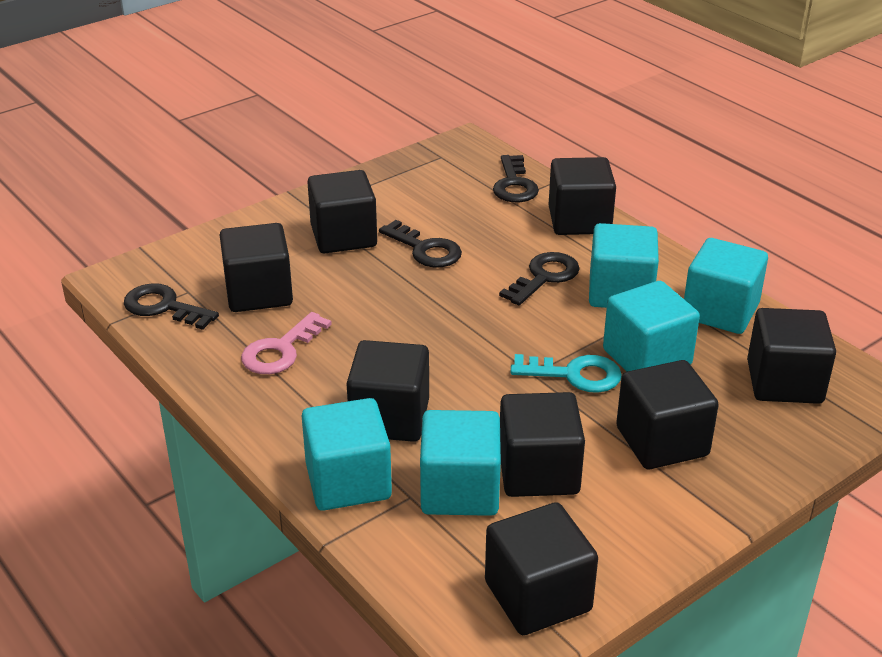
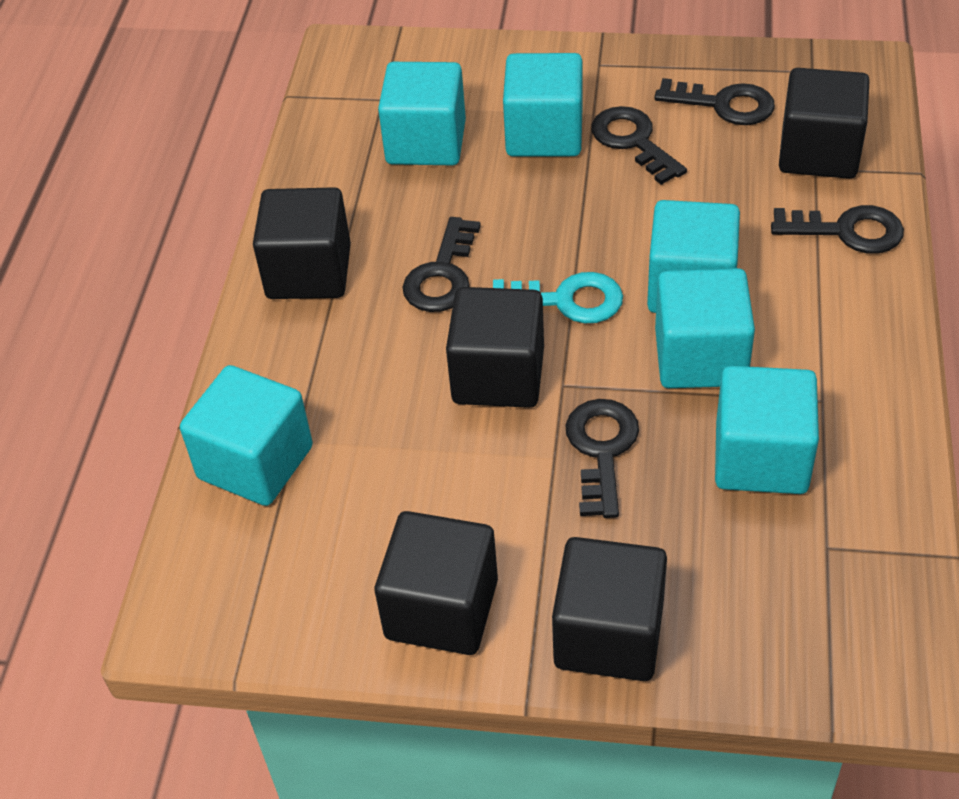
black cube: [220,223,293,312] [308,170,377,254] [346,340,429,442] [485,502,598,635] [500,392,585,497] [548,157,616,235] [616,360,719,469] [747,308,836,404] = 8 -> [253,187,351,299] [375,511,498,655] [446,287,544,408] [552,537,667,681] [779,68,870,179] = 5
black key: [124,283,219,330] [379,220,462,267] [493,155,539,202] [499,252,580,305] = 4 -> [402,217,481,312] [565,399,639,518] [591,106,687,185] [654,78,775,125] [771,205,904,254] = 5
pink key: [241,312,332,374] = 1 -> none = 0
turquoise cube: [302,398,392,511] [420,410,501,516] [589,223,659,308] [603,281,700,372] [684,238,768,334] = 5 -> [180,365,313,506] [378,62,466,165] [503,53,582,156] [647,200,740,313] [655,268,755,388] [715,366,819,494] = 6

